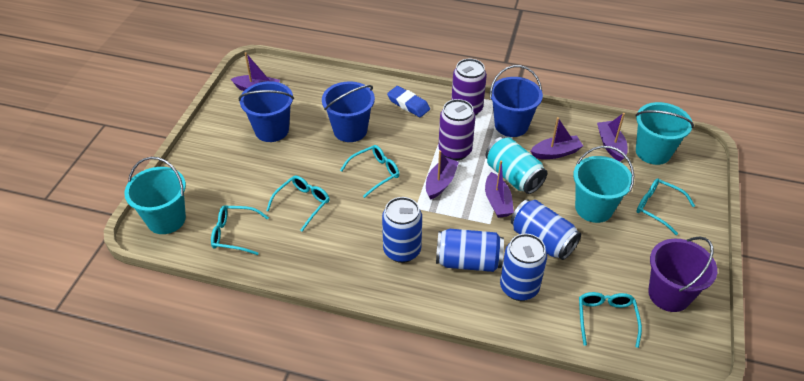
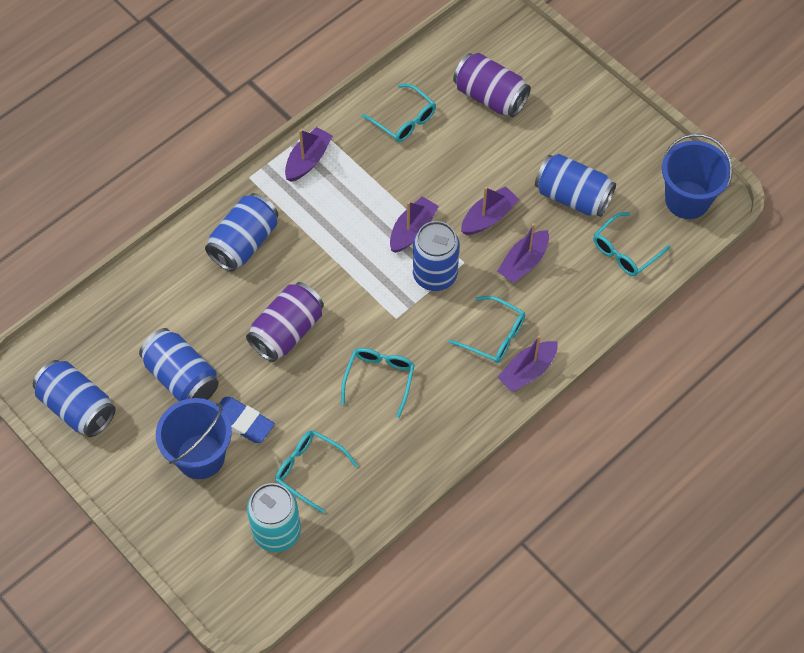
blue bucket: [238,81,294,142] [322,81,375,142] [490,65,543,137] = 3 -> [156,398,232,479] [662,134,733,219] = 2
blue can: [382,197,422,263] [436,229,504,272] [500,234,547,301] [511,199,581,260] = 4 -> [33,360,116,437] [139,328,219,401] [205,193,278,271] [413,221,459,291] [535,154,616,217] = 5
purple bucket: [648,237,717,312] = 1 -> none = 0
turquoise bucket: [124,157,186,234] [573,146,634,223] [635,102,694,165] = 3 -> none = 0

